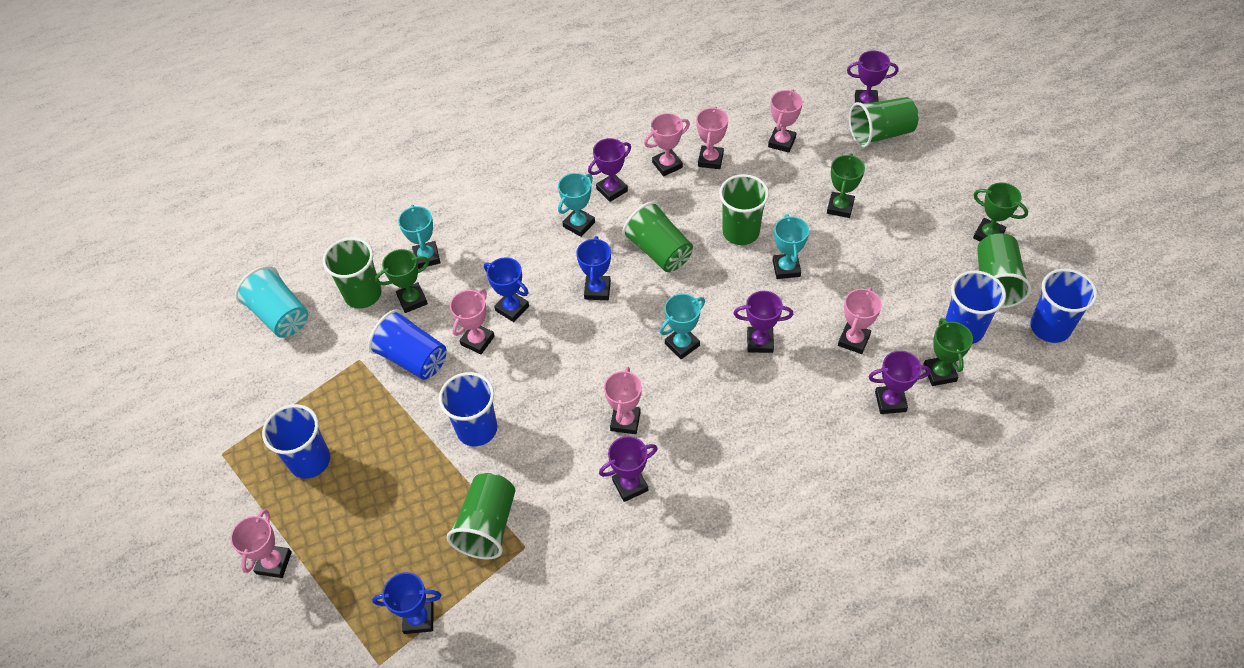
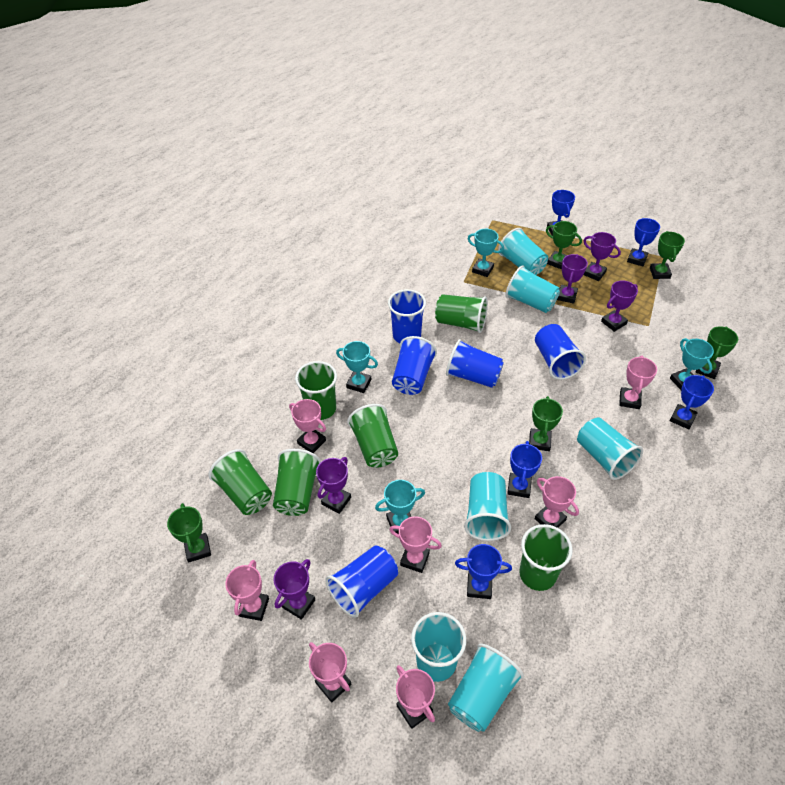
blue trophy: [372,572,442,634] [484,257,529,322] [576,236,611,300] = 3 -> [455,544,512,599] [507,441,542,498] [547,190,575,236] [627,218,660,266] [669,375,714,429] = 5
green trophy: [375,249,429,313] [827,154,865,218] [923,318,973,386] [973,182,1028,241] = 4 -> [167,503,211,562] [529,396,563,451] [546,221,582,270] [650,231,685,279] [696,326,738,379] = 5
turquoise cup: [235,266,308,338] = 1 -> [411,612,466,682] [448,644,524,732] [464,472,511,541] [498,228,548,275] [505,265,560,313] [577,417,643,480] = 6

